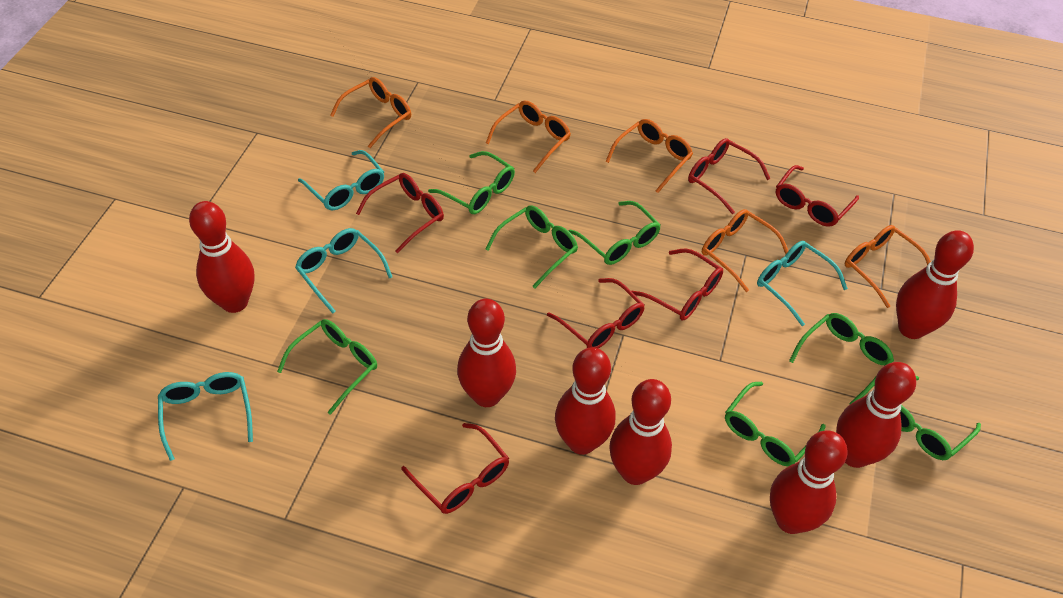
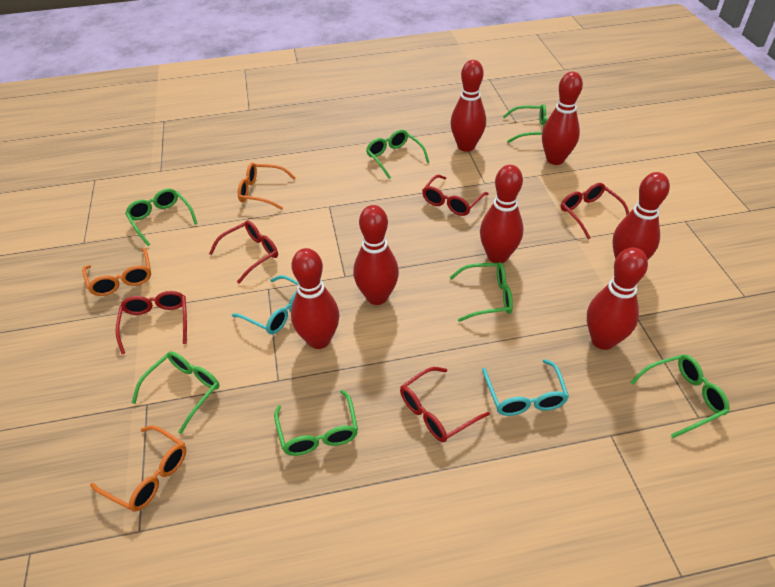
orange glasses: [330,77,411,148] [486,100,571,173] [605,119,693,193] [702,209,788,292] [845,225,931,308] = 5 -> [82,248,151,296] [90,425,186,512] [238,163,296,210] = 3
red glasses: [356,173,444,253] [401,423,509,514] [547,278,645,349] [632,248,723,321] [688,138,770,214] [776,165,859,227] = 6 -> [115,291,187,354] [209,220,278,284] [400,367,490,442] [422,175,489,216] [561,183,629,239] = 5
turquoise glasses: [158,372,253,461] [295,228,392,314] [298,150,384,211] [757,241,848,326] = 4 -> [232,275,298,334] [482,359,569,416] = 2

